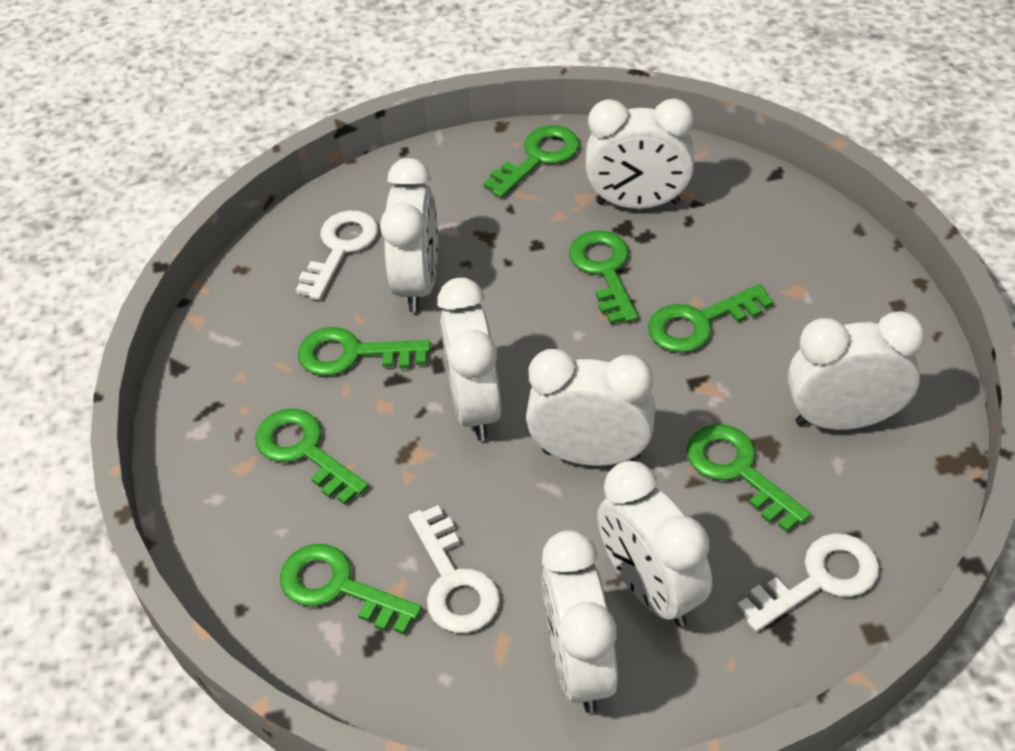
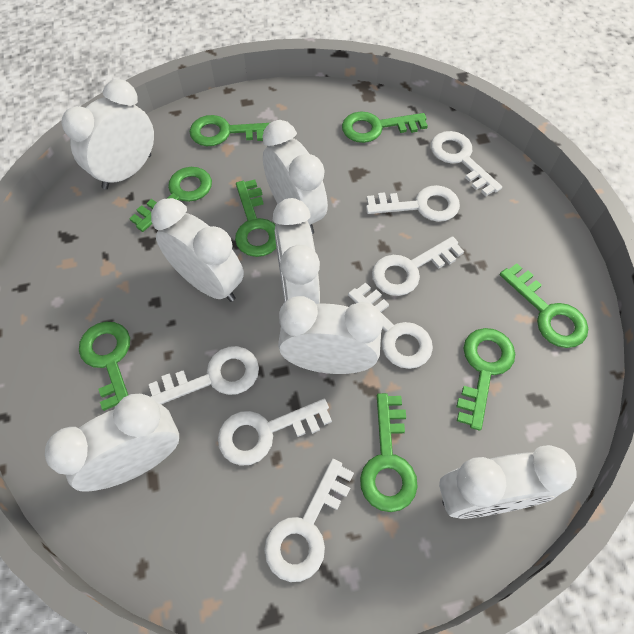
green key: [255,409,369,505] [280,544,422,635] [298,327,431,376] [483,126,579,198] [569,230,638,324] [648,284,773,353] [686,424,811,533] = 7 -> [79,322,130,411] [129,167,212,232] [190,115,269,146] [235,180,276,257] [342,111,428,143] [360,393,418,512] [456,328,515,431] [500,263,588,348] = 8
white key: [296,210,378,300] [409,505,500,633] [737,533,879,632] = 3 -> [149,346,259,404] [218,399,332,466] [264,459,354,582] [348,283,433,369] [366,185,460,222] [372,236,464,296] [431,131,502,196] = 7

